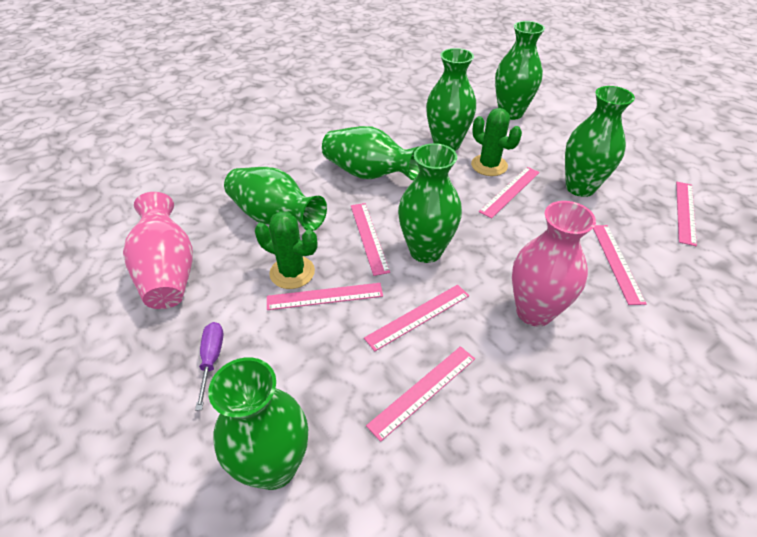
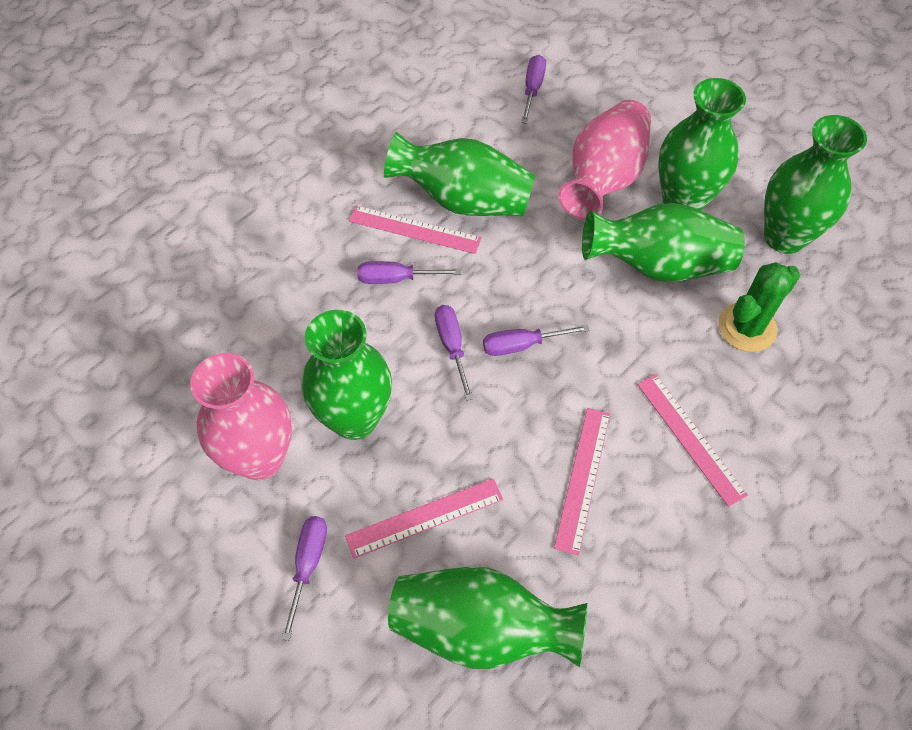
green cactus: [255,211,317,289] [471,108,522,176] = 2 -> [718,262,800,352] = 1
green vase: [208,357,308,490] [224,167,327,231] [322,126,419,180] [398,143,462,263] [426,48,476,151] [495,21,545,120] [565,86,635,197] = 7 -> [302,310,392,440] [384,132,536,216] [388,567,588,669] [582,203,745,282] [659,78,746,211] [764,115,867,254] = 6
pink ruler: [267,283,383,310] [351,203,390,276] [364,285,469,352] [366,346,475,442] [479,167,540,219] [593,225,647,305] [676,182,697,246] = 7 -> [345,478,503,559] [349,206,482,254] [554,408,610,555] [637,374,748,507] = 4
purple screwdriver: [195,322,223,411] = 1 -> [281,516,327,641] [357,261,461,284] [435,305,473,401] [483,325,590,356] [521,55,546,124] = 5

